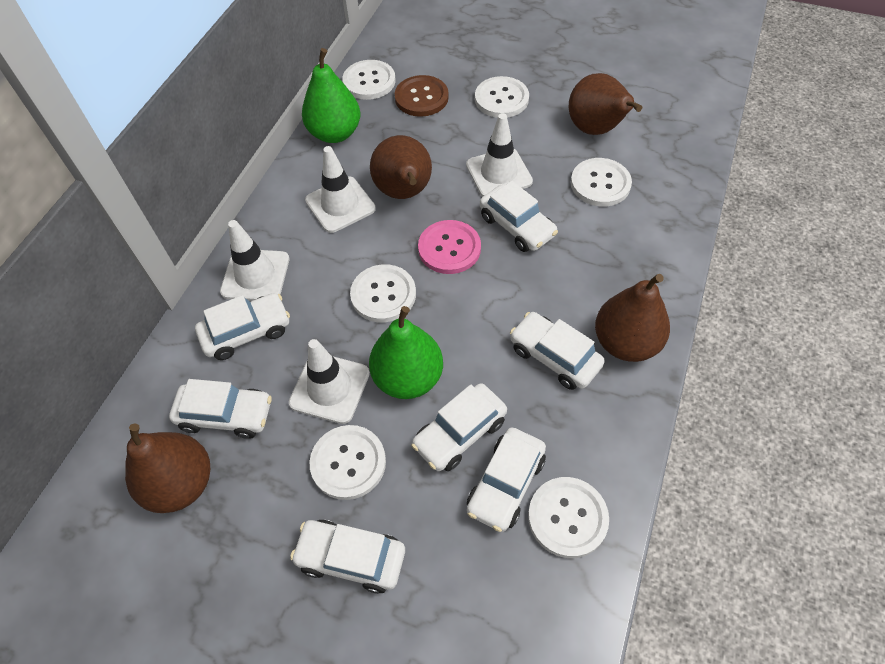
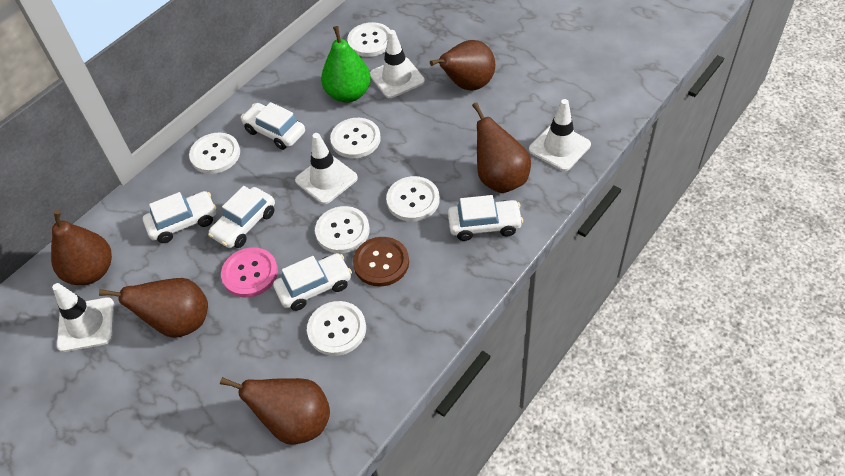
brown pear: [125,424,210,513] [370,135,432,199] [569,73,642,135] [595,274,670,362] = 4 -> [51,210,112,285] [99,278,208,338] [220,377,330,445] [430,40,495,91] [472,102,531,193] = 5
green pear: [302,48,360,143] [369,306,443,399] = 2 -> [321,26,371,103] = 1
white car: [169,379,272,439] [195,293,290,360] [290,520,405,594] [411,383,507,471] [467,427,546,532] [480,181,558,252] [510,312,605,390] = 7 -> [143,191,217,243] [208,186,275,248] [241,102,305,150] [273,253,352,311] [448,195,523,241] = 5

